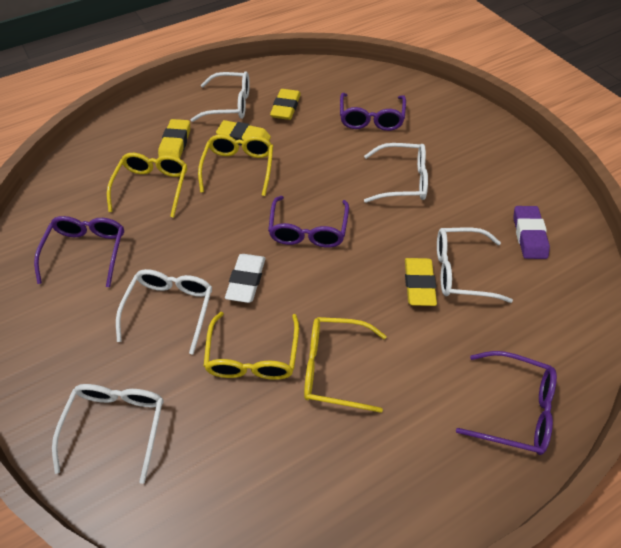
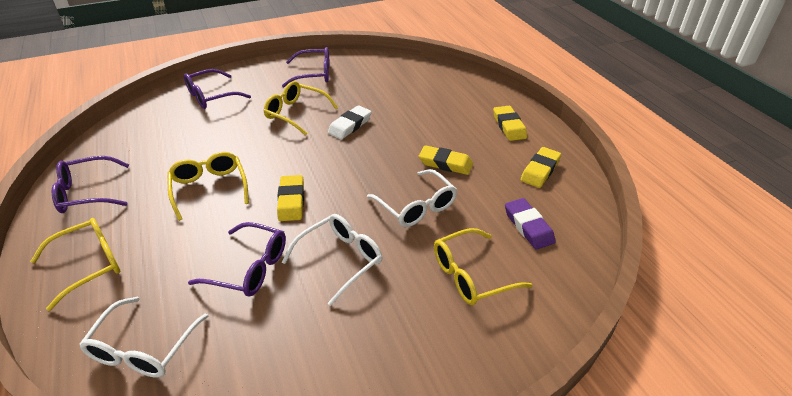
white glasses: [52,384,164,484] [116,269,212,355] [191,71,250,122] [364,143,428,203] [437,228,513,303] = 5 -> [79,297,208,378] [282,214,382,306] [367,169,457,227] = 3

